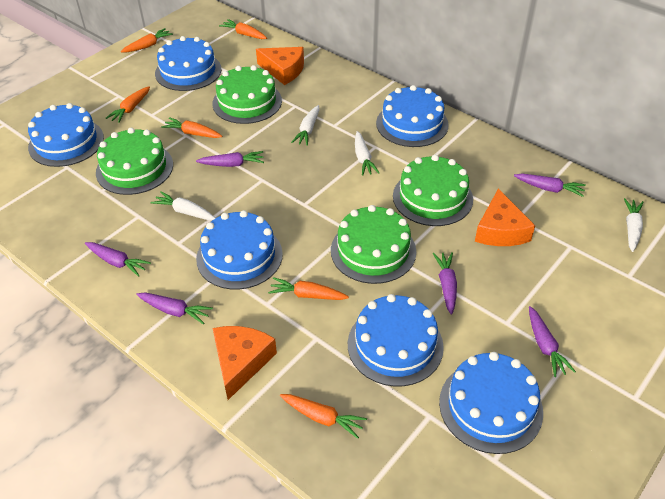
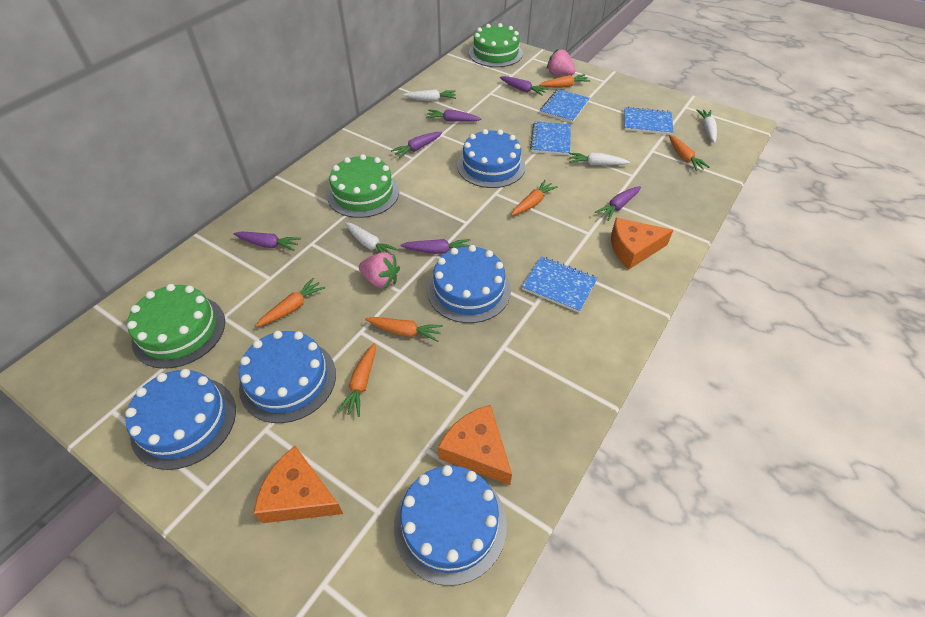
blue cake: [28,103,104,167] [155,36,221,91] [196,210,283,290] [348,294,444,387] [376,85,449,147] [439,352,543,454] = 6 -> [125,369,236,470] [239,331,336,423] [394,465,507,586] [427,245,511,323] [457,129,525,188] = 5
blue notebook: none = 0 -> [522,256,598,313] [530,121,571,155] [540,89,590,123] [624,107,673,135] = 4
green cake: [96,128,173,195] [212,65,282,124] [331,205,416,284] [393,155,473,226] = 4 -> [127,284,225,369] [327,154,399,218] [469,23,523,67] = 3
pink strawberry: none = 0 -> [359,252,400,289] [547,49,576,76] = 2

